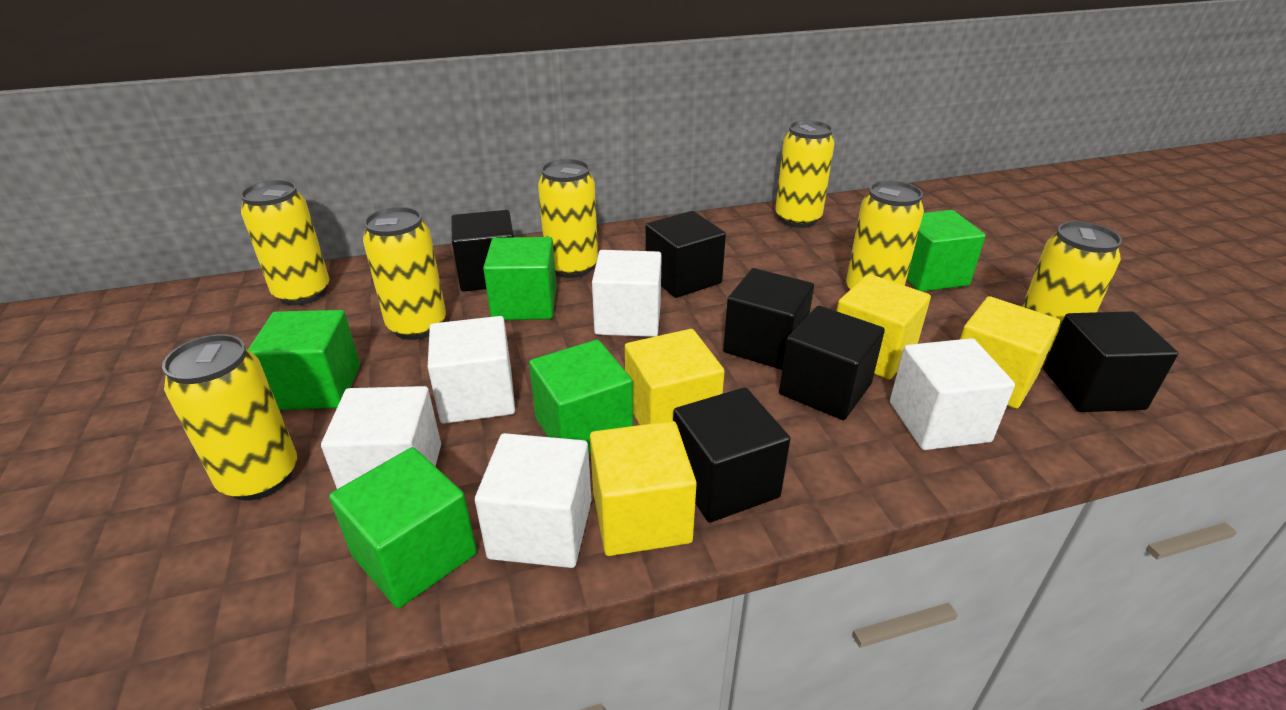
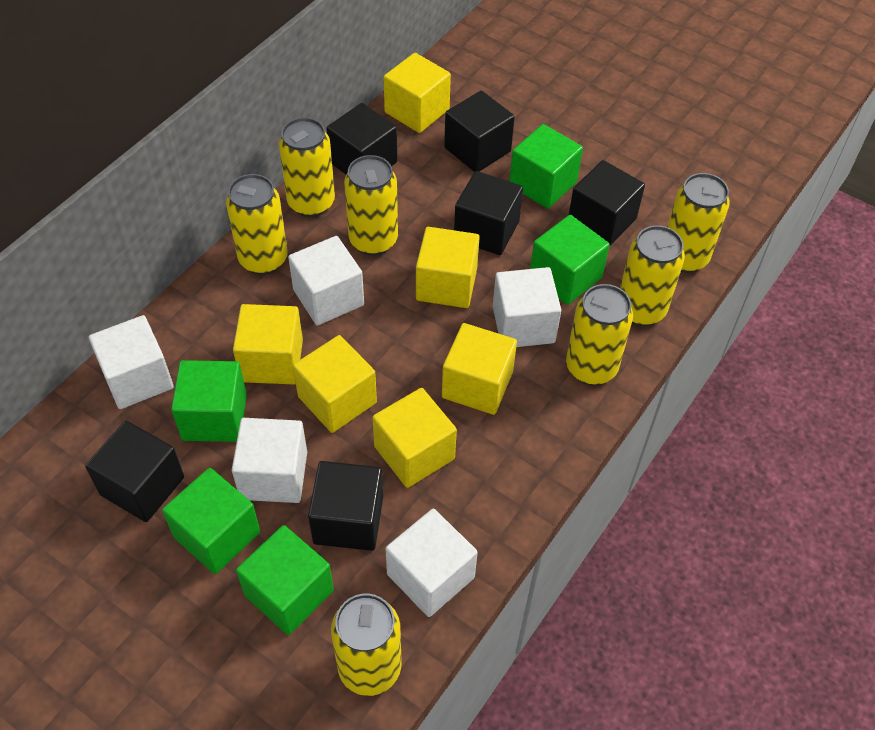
yellow cube: [590,421,697,556] [625,329,725,425] [837,274,931,380] [960,296,1060,409] = 4 -> [233,304,303,385] [293,335,377,433] [372,388,457,488] [383,53,451,133] [416,227,480,308] [442,323,517,415] = 6

